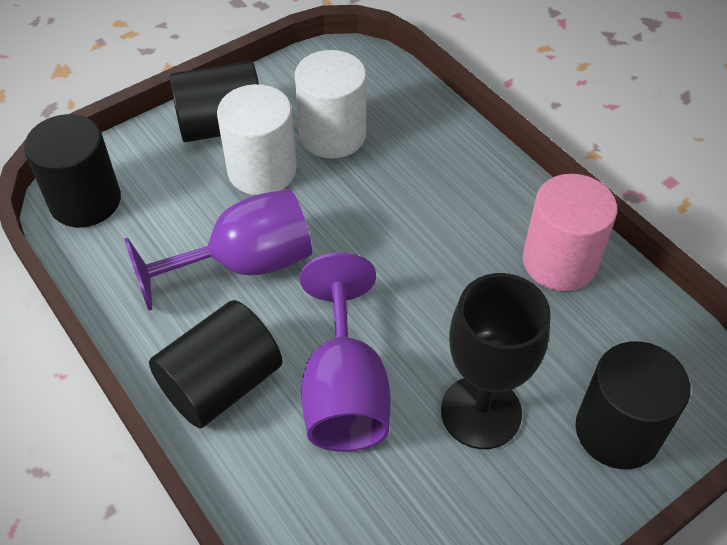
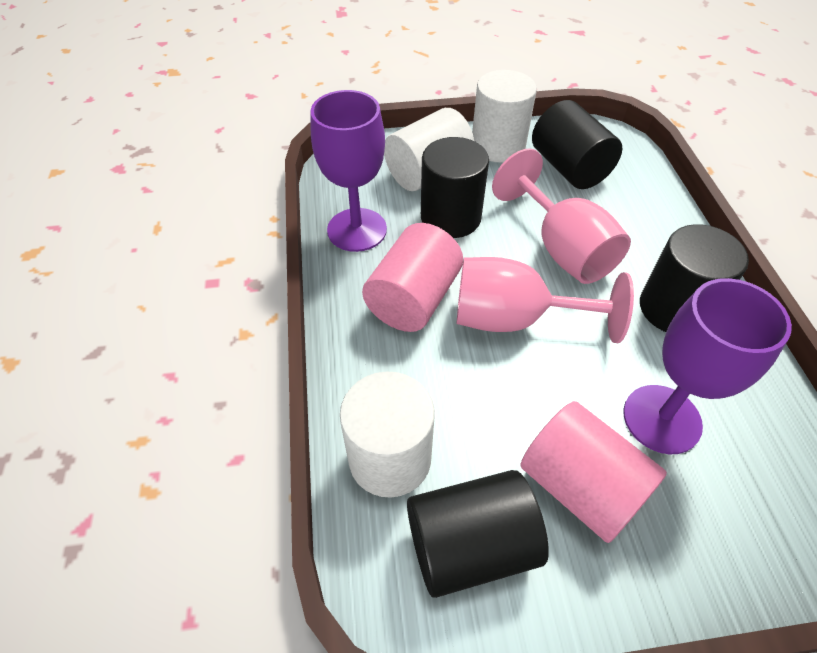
black goblet: [441,273,551,449] = 1 -> none = 0
pink cylinder: [523,174,617,291] = 1 -> [362,223,463,332] [521,401,667,543] = 2
pink goblet: none = 0 -> [457,257,634,343] [492,148,631,284] = 2
white cylinder: [217,84,297,195] [295,50,366,158] = 2 -> [340,372,435,498] [384,108,474,191] [472,70,537,163] = 3

